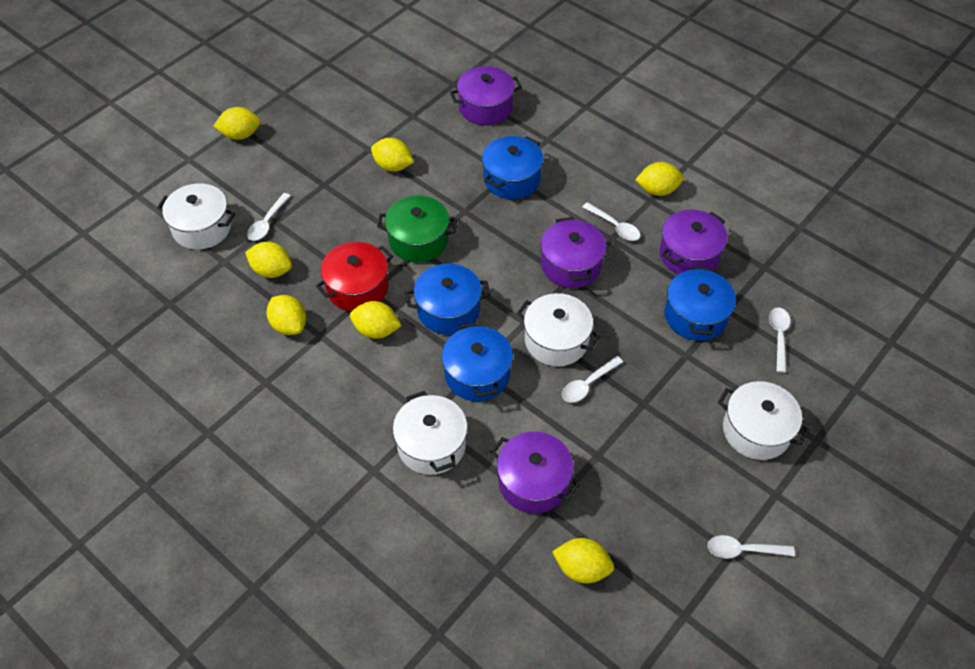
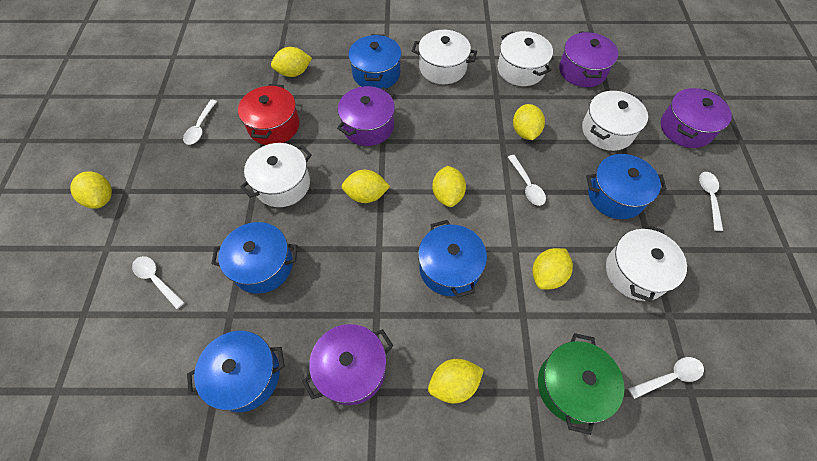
blue pot: [405,263,490,335] [442,322,513,401] [482,136,543,199] [665,266,736,341] = 4 -> [187,331,285,412] [211,222,297,294] [348,34,401,89] [418,220,487,298] [586,154,667,219] = 5
white pot: [157,183,235,249] [393,391,468,475] [517,293,600,366] [718,381,810,460] = 4 -> [240,143,312,207] [412,30,477,84] [497,31,553,86] [582,91,648,151] [606,224,687,302] = 5

